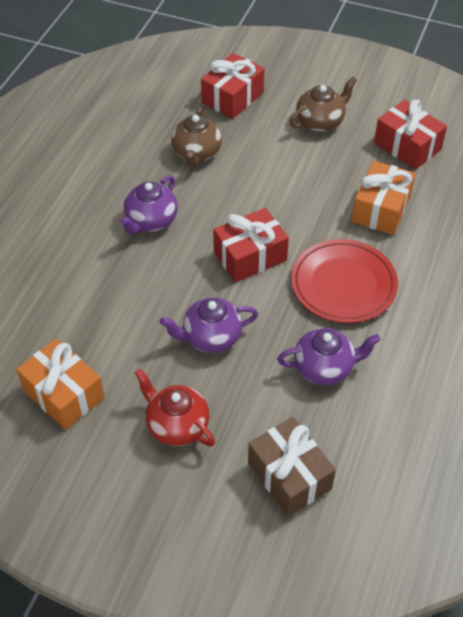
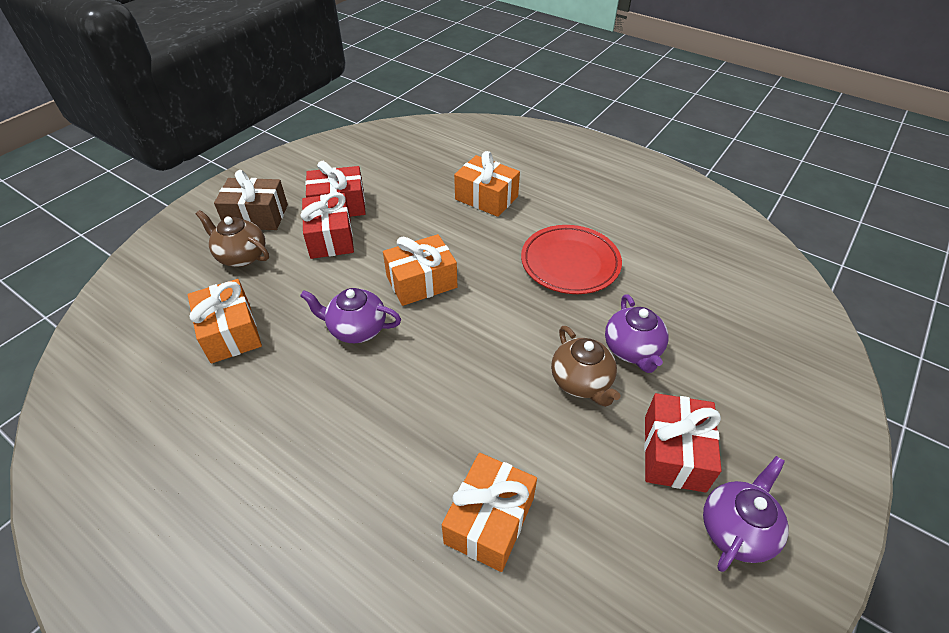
orange gift: [16,339,105,430] [352,161,416,235] = 2 -> [188,279,262,363] [383,234,457,306] [442,453,537,572] [454,151,520,217] = 4
red teapot: [135,369,215,446] = 1 -> none = 0

